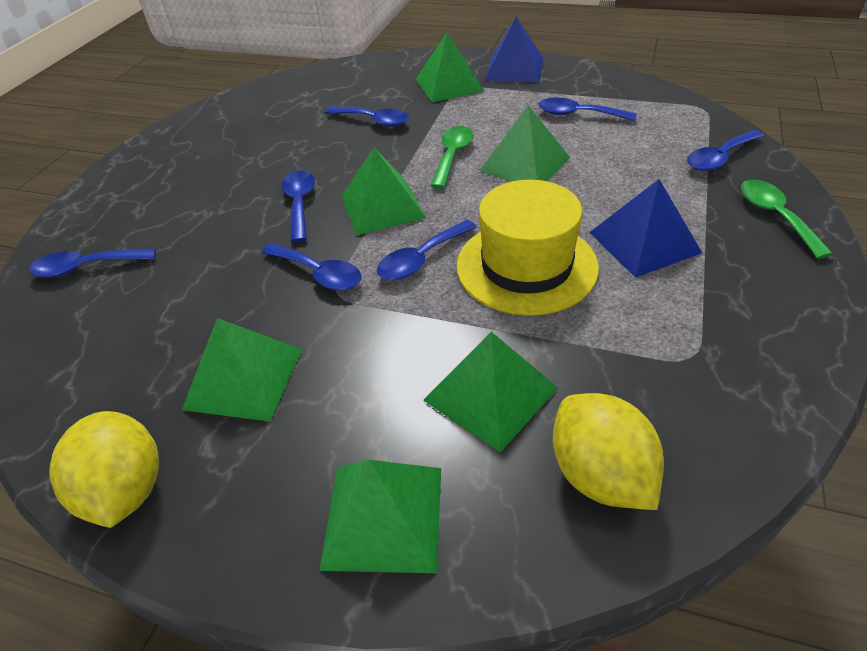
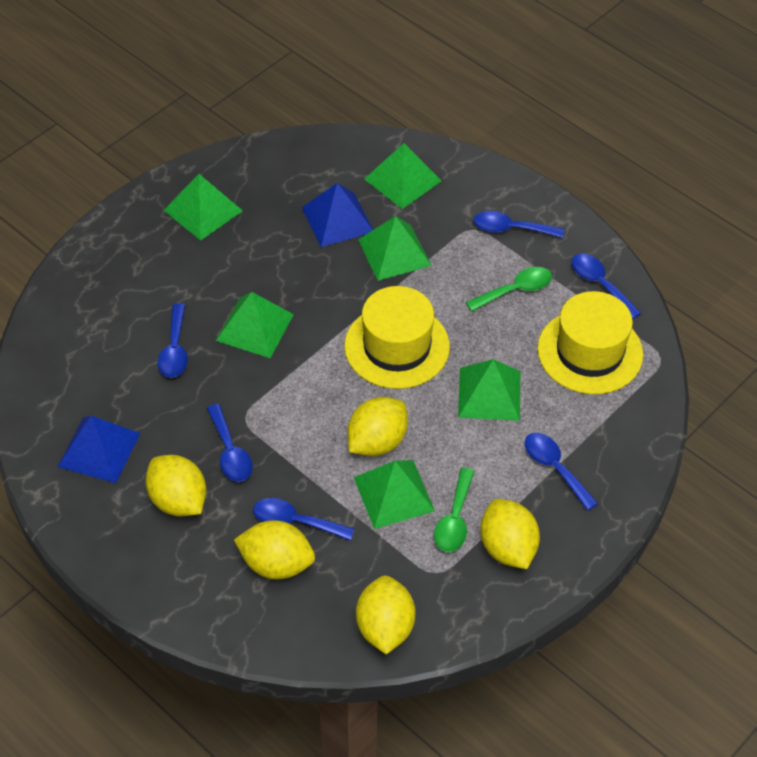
blue spoon: [29,248,156,278] [261,243,362,291] [281,170,315,242] [324,106,409,127] [377,220,477,280] [538,97,637,121] [687,130,764,171] = 7 -> [158,303,188,378] [207,404,253,482] [253,498,354,541] [473,211,564,238] [525,433,598,511] [571,253,641,319] = 6
yellow hat: [457,180,599,316] = 1 -> [344,286,450,389] [537,291,643,394] = 2
yellow lemon: [49,411,159,528] [553,393,664,510] = 2 -> [145,455,206,517] [234,520,315,579] [348,397,408,456] [356,576,416,654] [480,499,540,569] = 5

